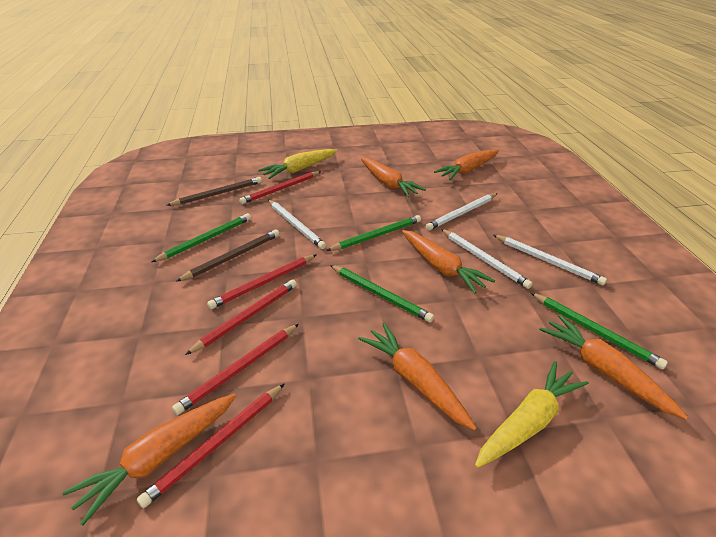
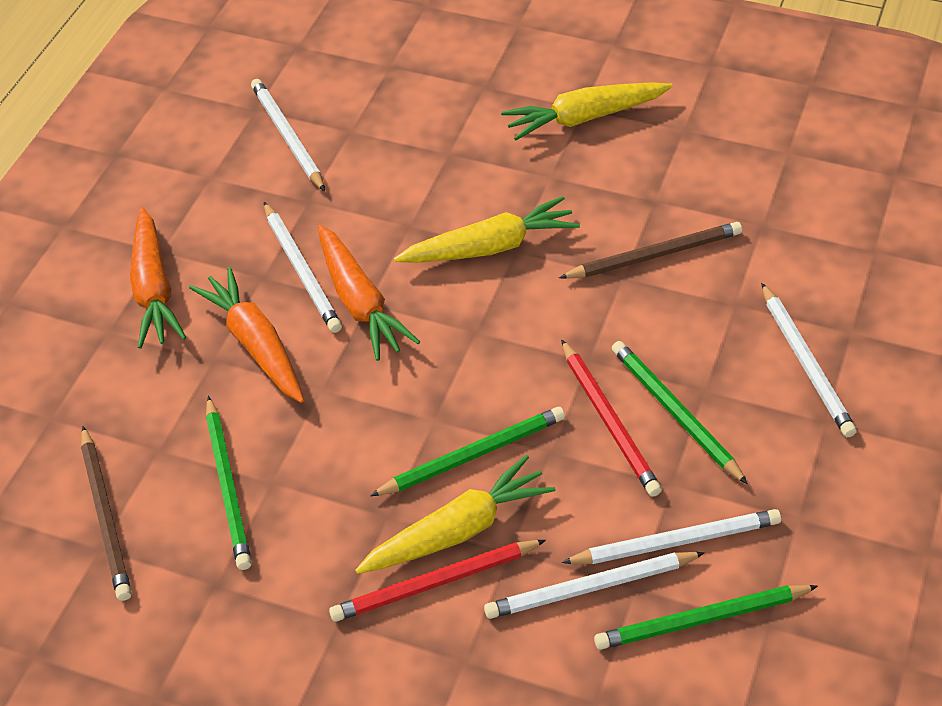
orange carrot: [63,393,236,526] [358,323,476,430] [361,158,426,197] [402,230,495,294] [434,149,499,180] [539,315,688,419] = 6 -> [130,207,187,349] [189,267,304,403] [318,225,420,361] = 3
red pencil: [137,383,285,508] [172,324,299,415] [185,279,297,355] [207,254,317,309] [239,171,321,204] = 5 -> [329,540,546,622] [561,339,662,497] = 2
white pencil: [268,200,326,249] [425,193,497,230] [441,229,533,289] [494,235,607,286] = 4 -> [251,79,325,192] [264,202,342,333] [484,552,705,619] [562,509,781,564] [761,283,857,437] = 5
yellow carrot: [258,149,337,179] [475,361,589,468] = 2 -> [355,455,555,574] [394,196,580,263] [501,82,672,140] = 3

